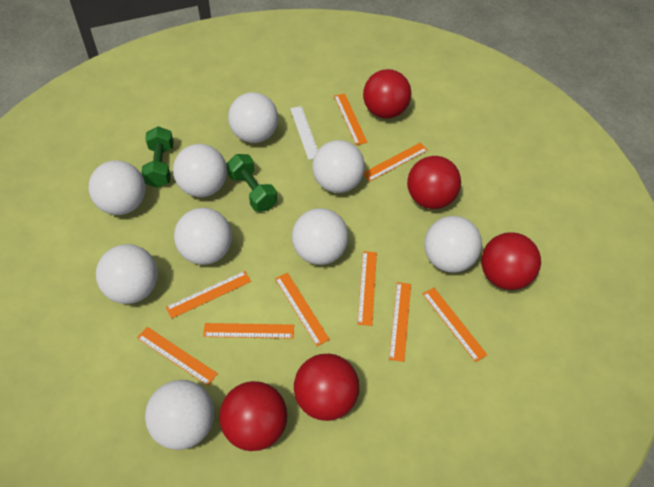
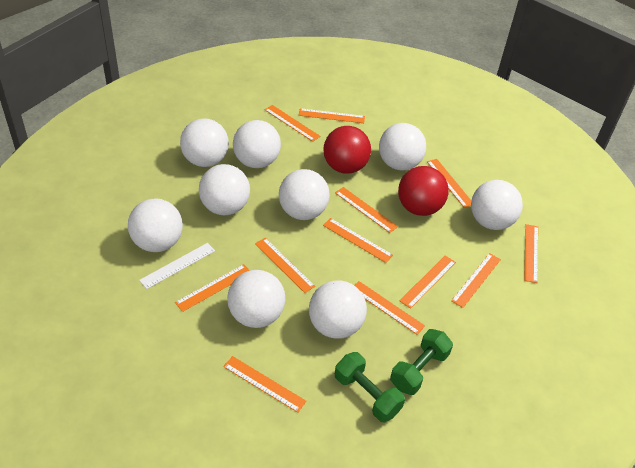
orange ruler: [137,327,218,386] [166,271,251,319] [203,323,294,339] [275,273,330,346] [334,94,367,145] [357,251,377,326] [363,143,428,182] [389,282,411,362] [423,288,487,362] = 9 -> [175,264,250,312] [223,356,307,413] [255,238,315,293] [265,105,320,142] [299,108,365,123] [323,218,393,263] [335,187,398,233] [354,281,425,334] [400,256,456,309] [427,159,471,208] [451,253,501,308] [524,224,538,283] = 12
red ball: [219,381,287,451] [294,354,359,421] [363,69,412,119] [407,156,461,209] [481,232,541,290] = 5 -> [323,126,371,174] [398,166,449,216] = 2

